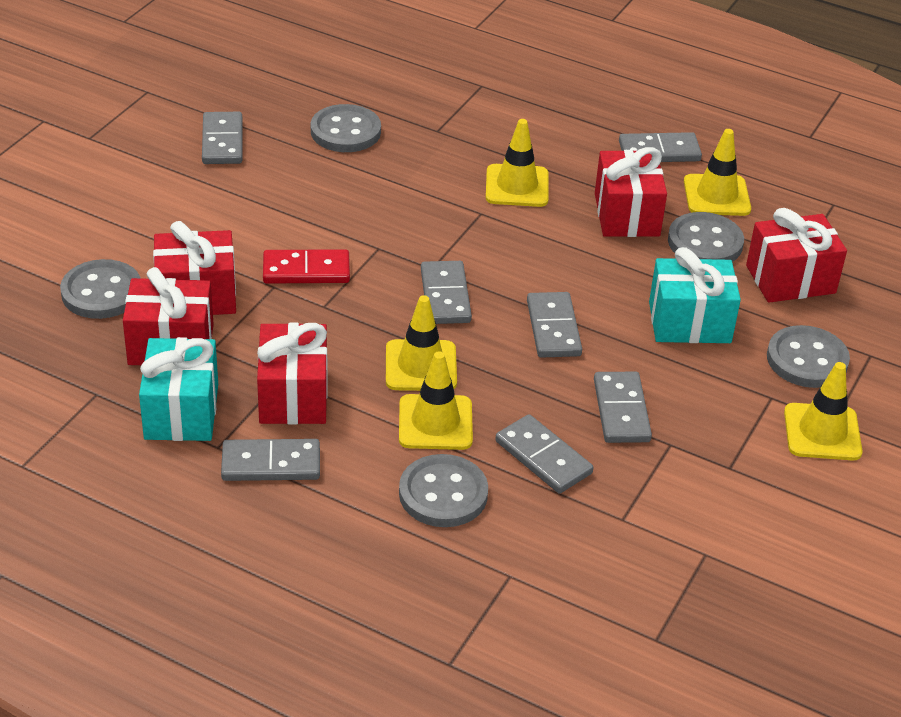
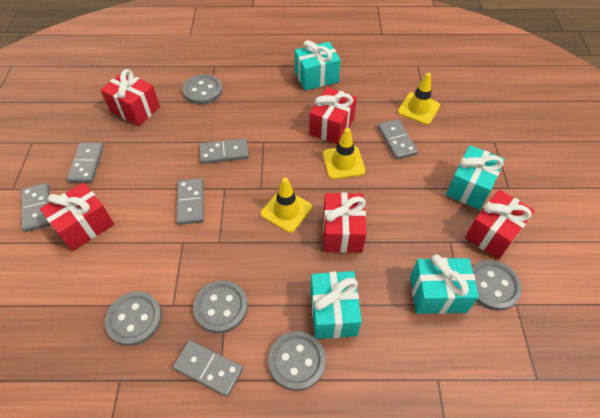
grey domino: [202,112,242,164] [221,439,320,481] [421,261,472,324] [495,414,593,493] [527,292,582,358] [594,372,652,443] [619,132,702,162] = 7 -> [21,183,51,232] [67,142,104,183] [173,340,243,397] [177,178,204,225] [200,138,249,164] [378,119,418,160] = 6
red domino: [263,249,350,284] = 1 -> none = 0
turquoise gift: [139,337,218,441] [649,247,741,343] = 2 -> [295,40,341,91] [311,271,362,339] [410,254,479,314] [446,145,505,210] = 4
yellow traffic cone: [386,295,457,391] [399,351,473,450] [486,119,549,207] [684,129,751,216] [784,362,863,460] = 5 -> [261,177,312,233] [323,128,365,179] [398,73,440,125] = 3

